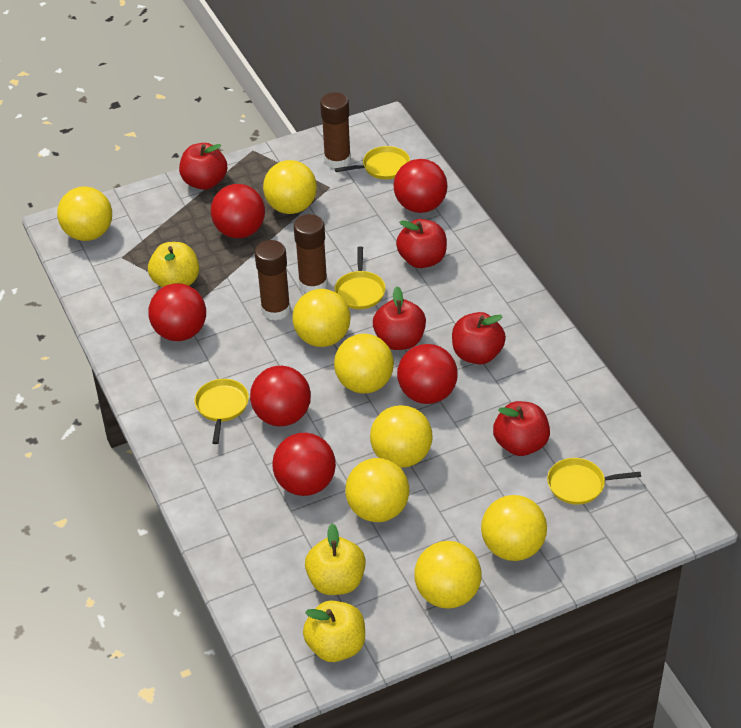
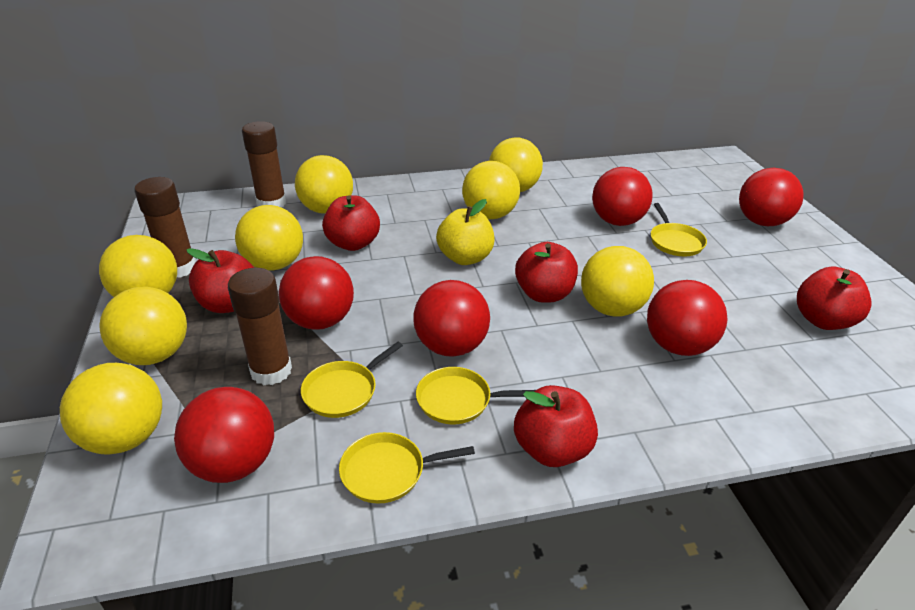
yellow apple: [148,242,199,287] [303,600,365,662] [305,524,366,595] = 3 -> [436,199,494,265] = 1

